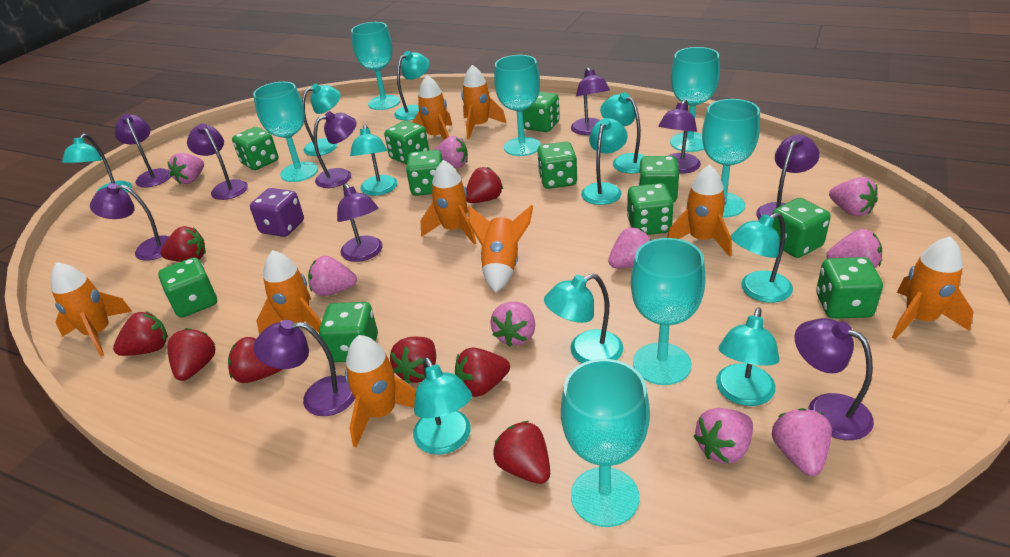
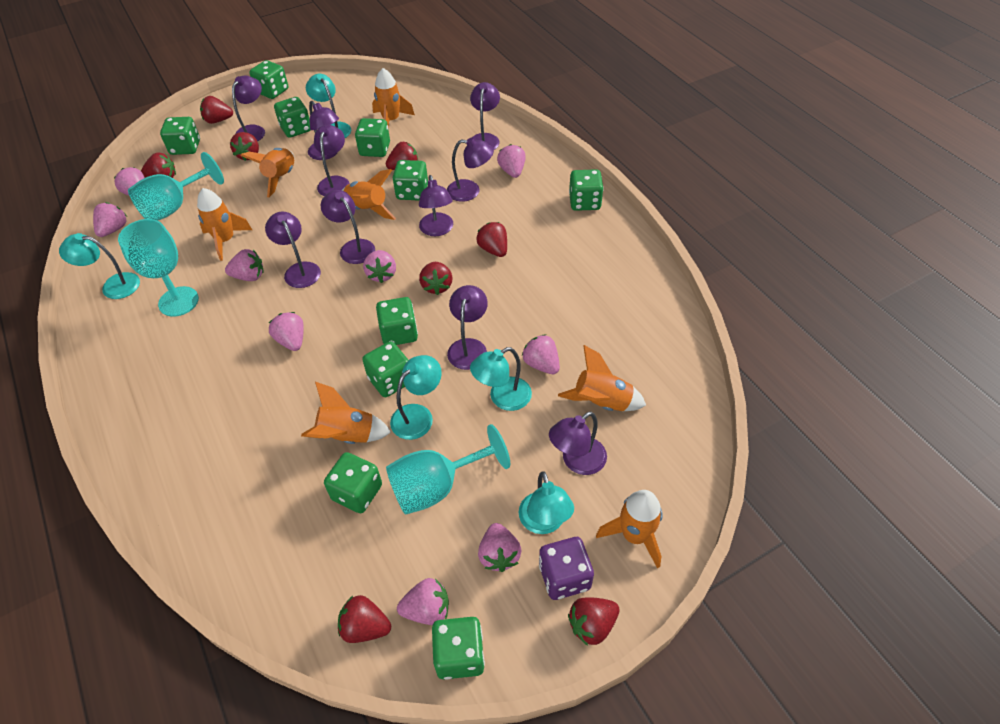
green dice: [158,257,217,318] [232,127,278,170] [319,302,378,362] [384,120,429,165] [406,150,443,196] [523,92,560,132] [537,142,577,189] [627,183,674,235] [639,156,679,202] [772,198,831,258] [816,257,883,319] = 11 -> [160,117,200,155] [249,60,288,99] [274,97,311,138] [324,452,382,513] [355,118,390,157] [362,341,408,397] [376,297,418,345] [393,160,428,201] [432,617,485,680] [569,169,604,211] = 10
orange rocket: [51,262,132,356] [257,250,321,335] [345,335,416,447] [412,75,452,140] [421,160,476,245] [461,65,507,139] [468,205,533,293] [667,165,732,257] [892,236,973,339] = 9 -> [197,188,252,261] [240,148,294,197] [301,382,391,444] [341,169,396,220] [372,68,415,127] [558,345,646,411] [596,490,663,569] = 7
turquoise goblet: [253,82,318,182] [351,22,400,110] [494,55,541,156] [561,359,650,527] [631,238,706,385] [670,47,720,152] [702,99,760,218] = 7 -> [118,219,199,317] [128,152,224,220] [386,424,510,515] = 3
turquoise lamp: [62,134,132,193] [302,84,341,156] [350,124,398,196] [394,51,430,120] [413,357,472,455] [544,273,623,363] [581,118,628,205] [600,92,644,174] [716,308,780,406] [731,212,793,303] = 10 -> [59,233,140,299] [306,74,351,138] [390,355,442,440] [470,347,532,411] [519,471,574,534] = 5

